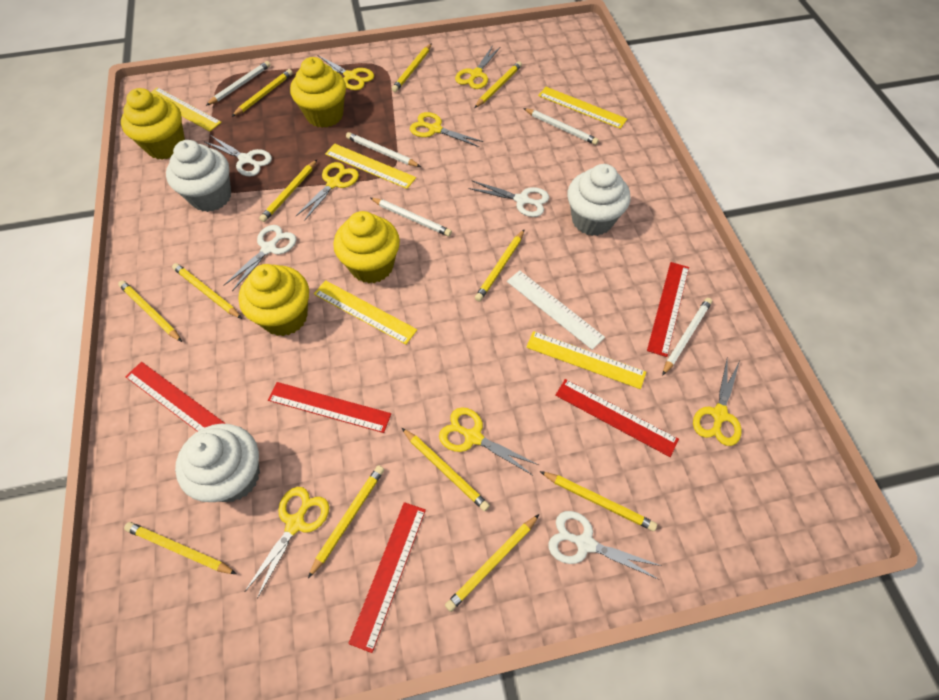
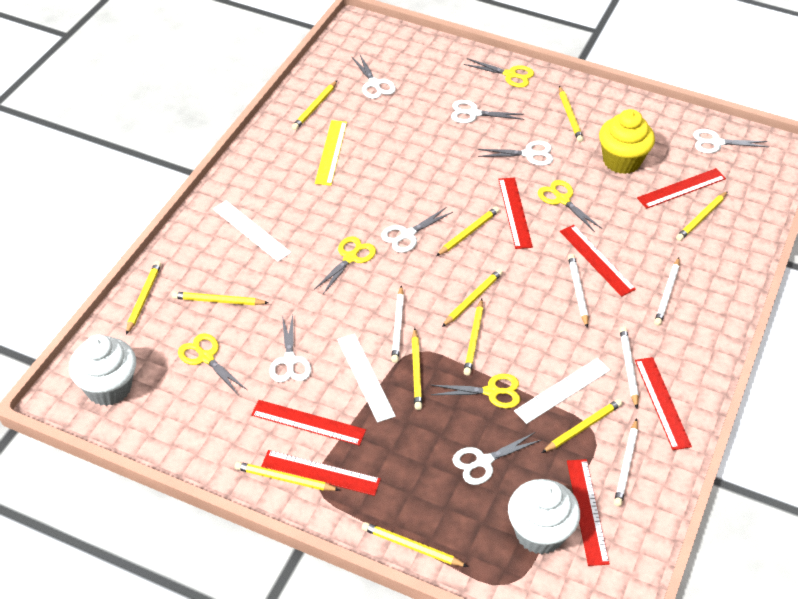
red ruler: [125,362,226,432] [268,382,391,433] [348,502,426,653] [555,379,679,457] [647,262,689,357] = 5 -> [251,400,366,446] [261,450,381,496] [498,178,533,249] [560,225,636,297] [567,459,610,566] [635,357,692,450] [637,168,726,209] = 7
white cupcake: [166,140,231,212] [175,424,260,502] [567,164,631,236] = 3 -> [69,334,136,406] [508,479,580,554] = 2
white ruler: [507,270,605,350] = 1 -> [213,201,291,262] [337,334,396,422] [514,358,610,424] = 3
white scissors: [205,135,272,177] [224,225,296,291] [468,181,549,217] [548,511,661,580] = 4 -> [269,315,312,382] [351,53,396,99] [381,208,453,253] [451,100,524,123] [452,432,541,485] [477,141,553,166] [693,129,769,153] = 7
yellow cupcake: [121,88,185,159] [238,264,309,336] [290,57,346,128] [333,211,400,283] = 4 -> [599,109,655,174] = 1
yellow ruler: [151,87,222,132] [314,280,417,344] [325,144,416,189] [526,331,646,389] [538,87,627,129] = 5 -> [315,120,347,186] = 1
yellow scissors: [245,487,329,599] [296,162,359,221] [317,55,374,90] [410,112,483,147] [439,408,539,475] [455,45,500,89] [693,357,742,446] = 7 -> [178,334,247,396] [314,236,376,294] [431,374,520,408] [464,58,534,88] [538,180,602,232] = 5

